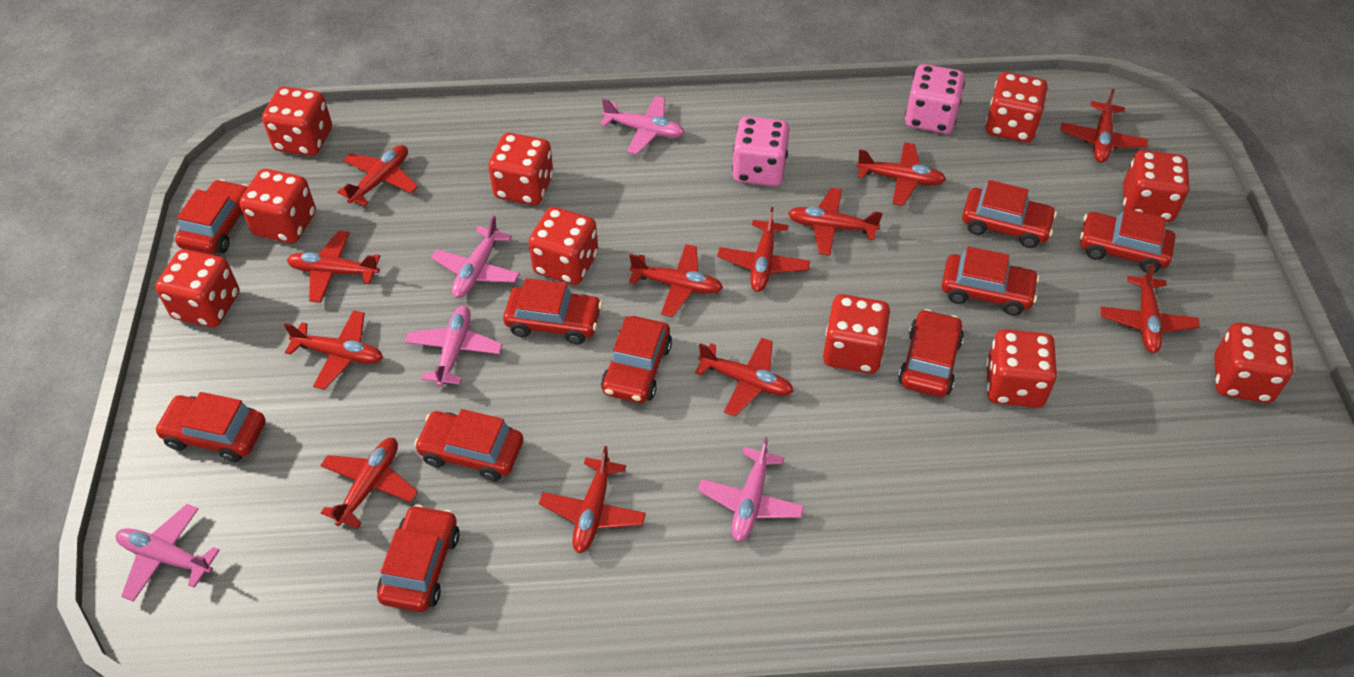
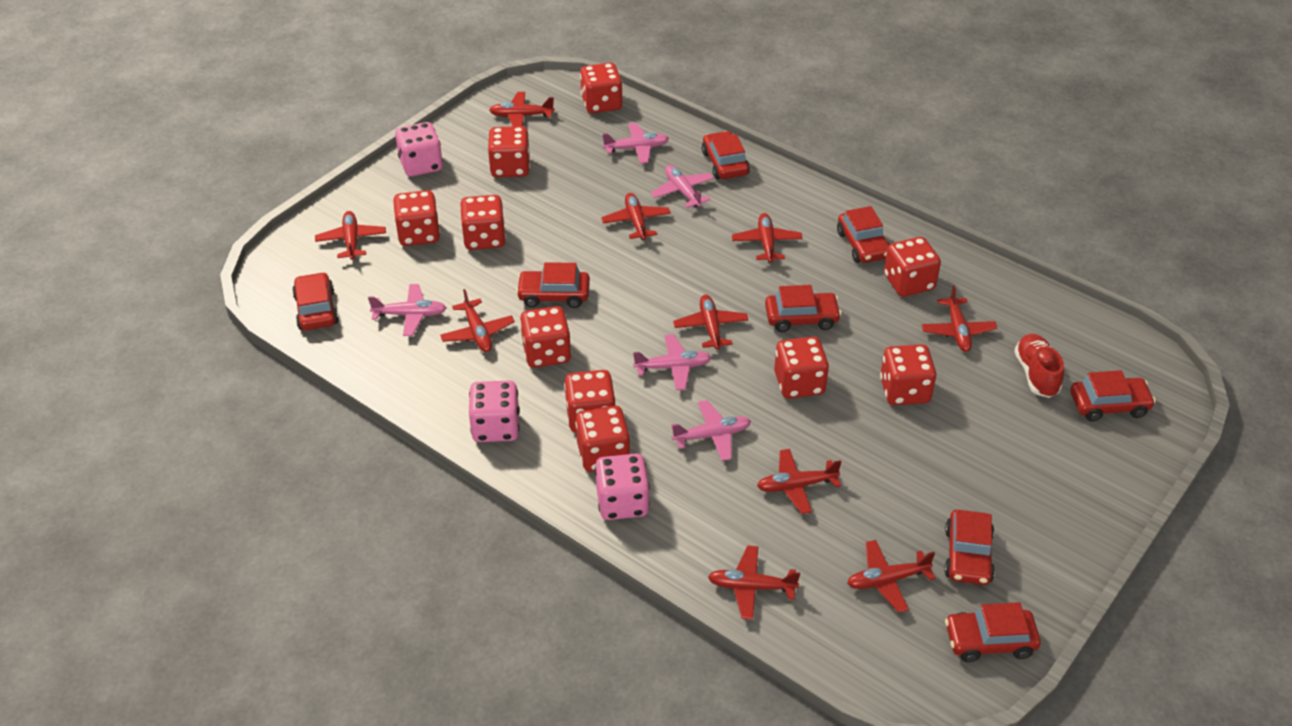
pink dice: [732,116,790,186] [905,64,965,134] = 2 -> [395,122,443,177] [469,381,520,442] [595,453,650,520] = 3
red car: [154,392,266,463] [175,179,248,255] [377,504,460,612] [414,409,523,481] [503,278,602,344] [601,316,672,403] [898,309,964,397] [942,246,1040,315] [962,180,1057,248] [1080,208,1175,273] = 10 -> [292,272,339,330] [516,262,590,308] [702,131,750,179] [765,285,841,332] [837,206,890,263] [944,509,995,585] [945,602,1041,662] [1070,370,1156,422] = 8
red plane: [284,310,383,390] [287,231,380,303] [320,438,418,529] [337,145,418,206] [539,446,646,553] [629,244,723,317] [695,338,794,417] [717,207,810,292] [788,188,883,255] [856,142,946,206] [1061,89,1148,163] [1100,263,1200,353] = 12 -> [315,211,386,260] [440,289,515,352] [489,92,555,127] [601,193,671,240] [673,295,748,350] [708,546,800,620] [732,213,803,263] [757,449,841,514] [847,540,936,613] [921,285,997,352] = 10
red shoe: none = 0 -> [1014,334,1064,398] = 1

